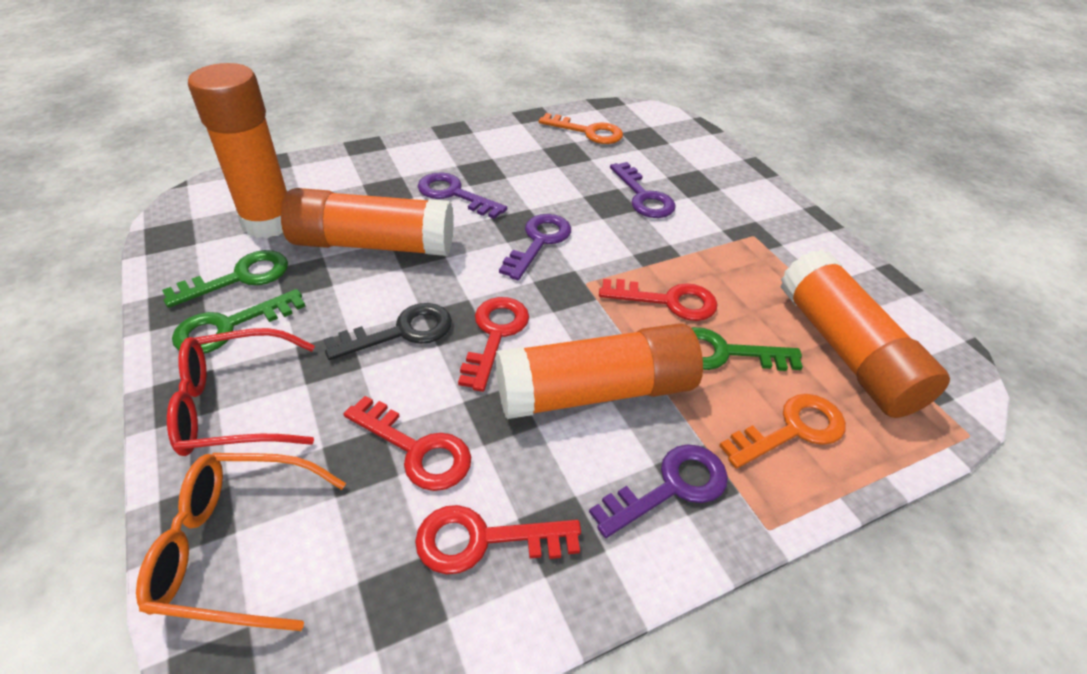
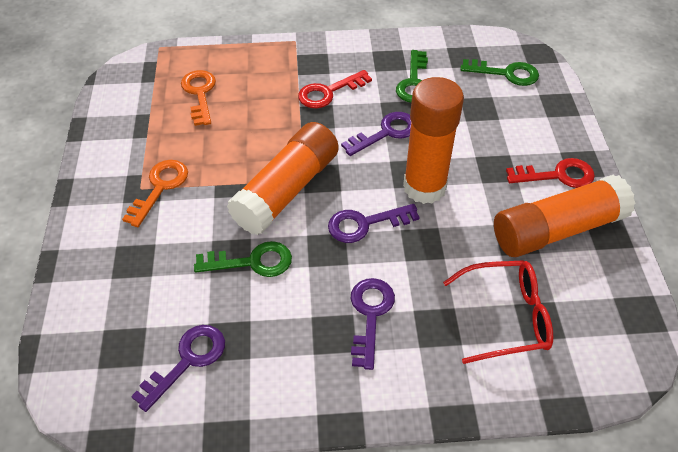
black key: [324,303,452,360] = 1 -> none = 0
orange glasses: [136,453,346,631] = 1 -> none = 0
orange glue stick: [188,63,287,238] [281,188,454,256] [496,323,703,419] [781,249,950,418] = 4 -> [227,122,339,235] [403,77,464,204] [494,175,635,257] = 3
red key: [344,396,471,491] [415,505,581,574] [458,297,529,392] [599,279,718,321] = 4 -> [298,70,372,108] [506,158,595,188] = 2

